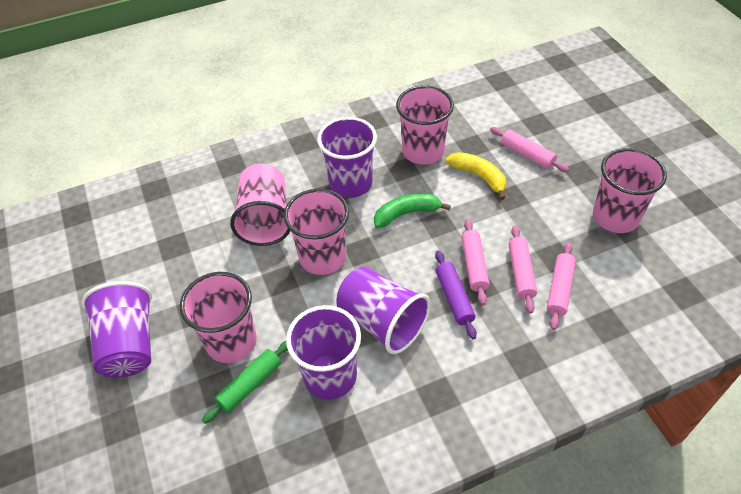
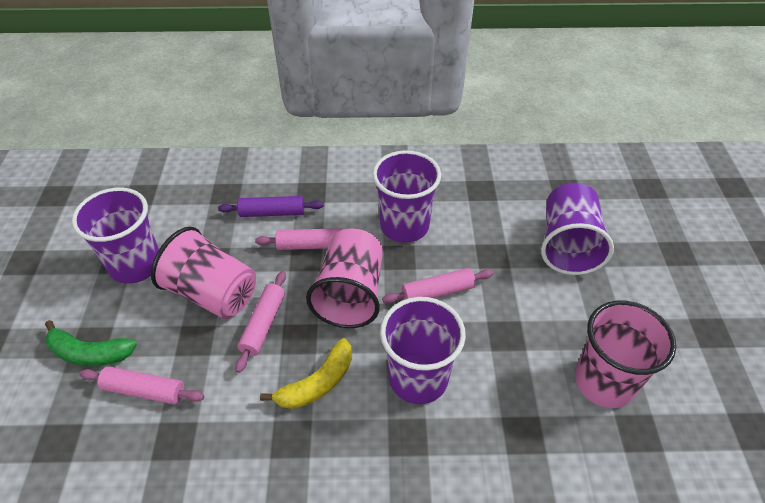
green rolling pin: [202,341,288,424] = 1 -> none = 0
pink cup: [180,272,257,363] [230,164,290,246] [284,189,349,275] [396,85,454,165] [593,148,667,233] = 5 -> [151,227,256,319] [306,228,383,328] [575,300,676,408] = 3

